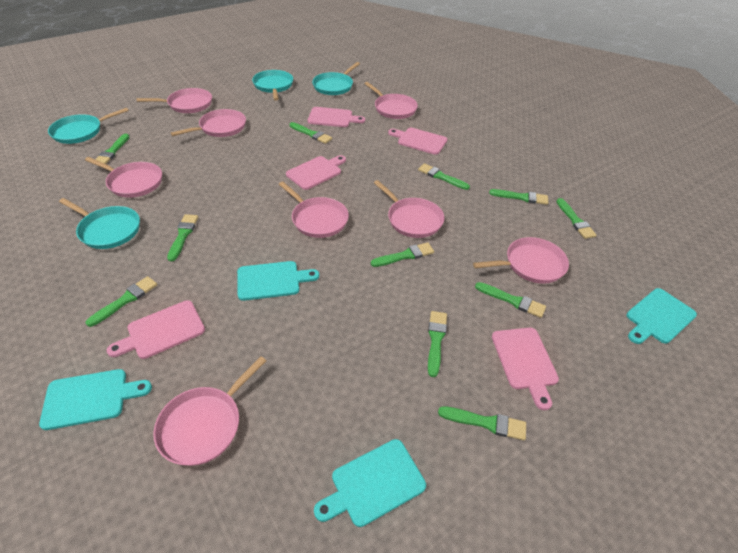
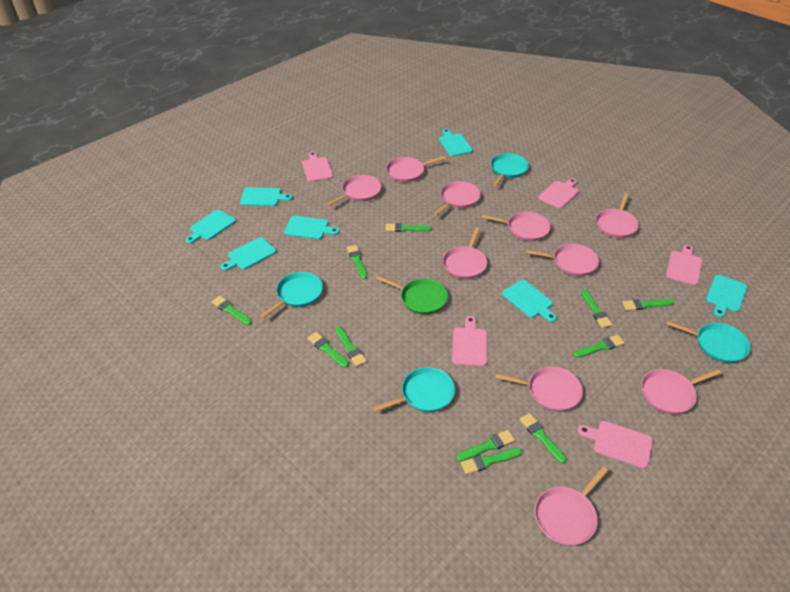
green pan: none = 0 -> [376,276,448,314] = 1
pink pan: [85,157,162,198] [137,88,212,113] [153,356,266,466] [171,109,246,137] [279,181,349,238] [364,82,418,119] [374,180,444,238] [473,237,569,284] = 8 -> [327,175,381,206] [386,156,446,182] [433,181,481,216] [443,227,487,279] [482,212,550,241] [495,366,583,412] [526,244,599,276] [535,466,608,546] [596,193,639,238] [641,369,721,414] = 10
turquoise cutting board: [39,369,152,430] [237,261,319,301] [314,439,426,527] [627,288,697,344] = 4 -> [185,210,236,244] [221,237,276,271] [240,187,293,206] [284,216,339,239] [439,129,473,156] [502,280,557,322] [706,275,747,318] = 7

